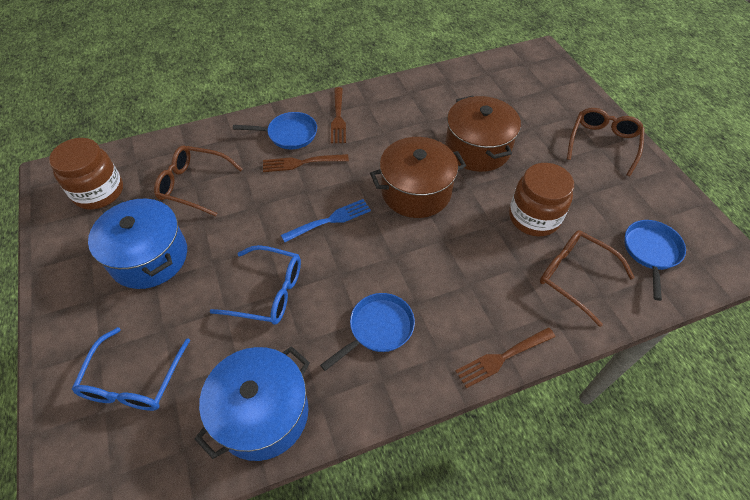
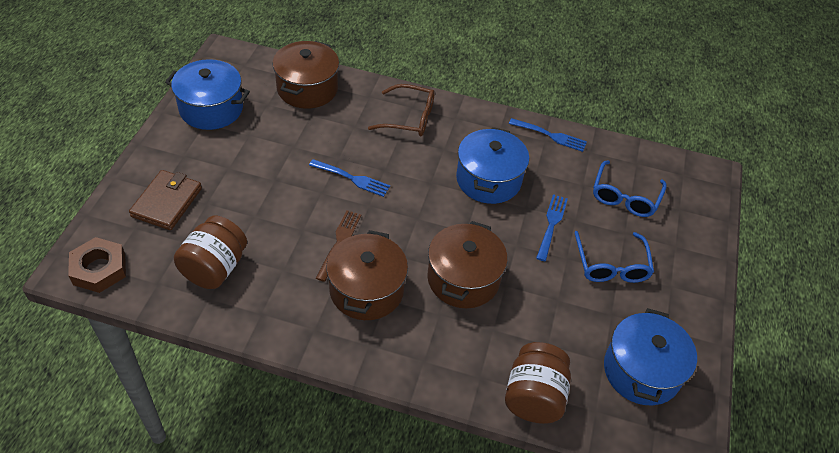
blue fork: [281,199,371,242] = 1 -> [309,159,390,197] [509,118,587,152] [536,194,568,261] = 3
blue pan: [233,112,317,149] [320,293,415,371] [624,220,686,301] = 3 -> none = 0
blue pot: [88,199,187,289] [195,346,310,461] = 2 -> [165,59,250,130] [456,127,529,204] [604,308,697,405] = 3
brown fork: [263,154,349,172] [331,87,346,143] [455,327,556,388] = 3 -> [316,210,361,282] = 1
brown glasses: [154,146,243,216] [540,230,635,327] [567,108,645,176] = 3 -> [368,84,435,136] = 1
brown nut: none = 0 -> [68,237,126,293] = 1
brown pot: [370,137,466,218] [445,96,521,172] = 2 -> [273,41,339,109] [326,230,408,320] [427,221,508,308] = 3
brown wallet: none = 0 -> [129,170,202,230] = 1

